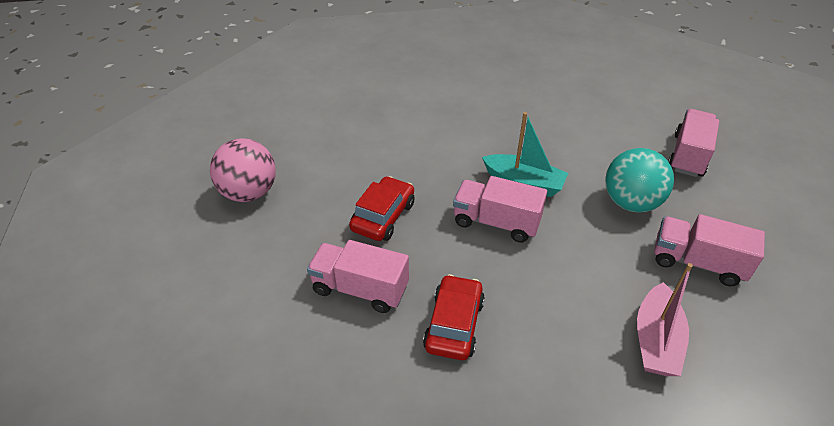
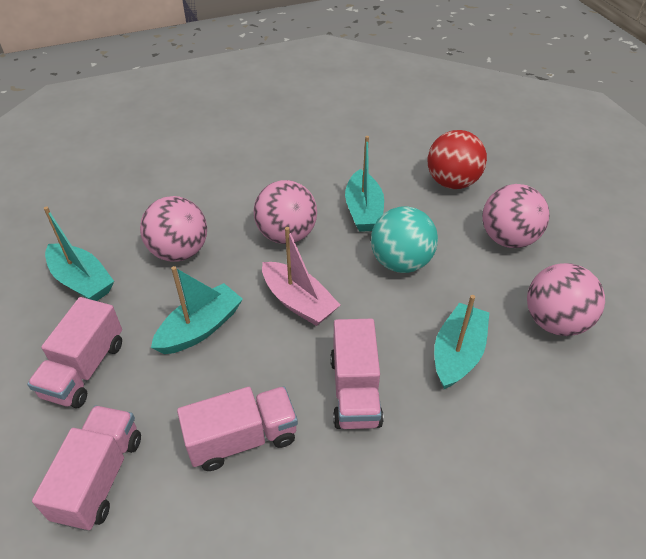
pink ball: [210,138,276,202] = 1 -> [140,196,207,262] [254,180,317,244] [482,184,550,248] [527,263,605,336] = 4
red ball: none = 0 -> [427,130,487,189] = 1
red car: [349,176,415,241] [423,274,485,360] = 2 -> none = 0
turquoise boat: [482,112,568,197] = 1 -> [44,206,114,301] [151,266,243,354] [345,136,384,232] [434,295,489,389] = 4

